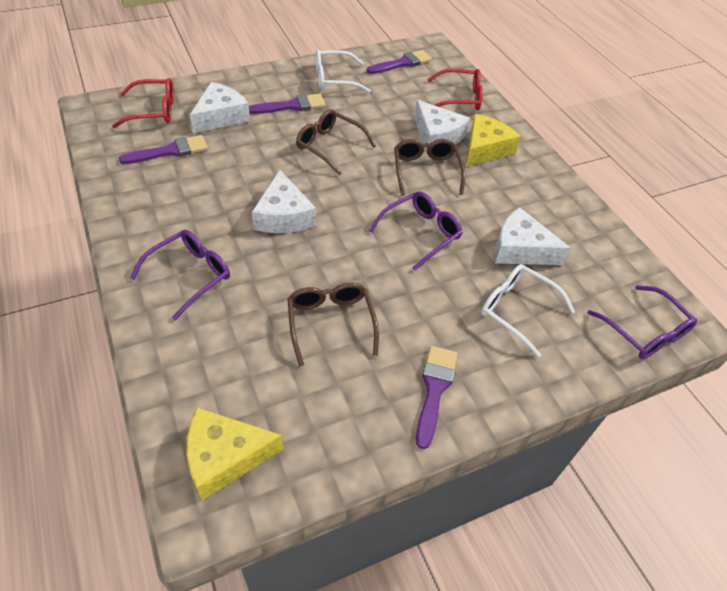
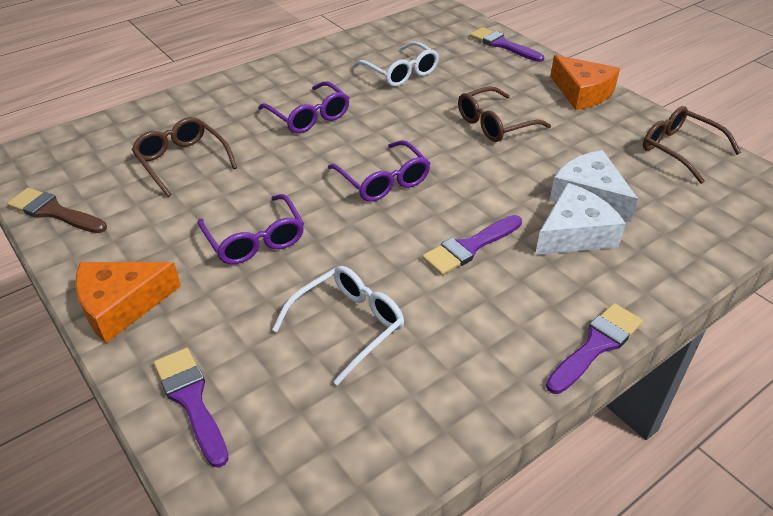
brown brush: none = 0 -> [7,188,107,233] = 1
orange cheese: none = 0 -> [75,262,181,343] [550,55,620,110] = 2
red glasses: [112,78,174,128] [427,68,483,111] = 2 -> none = 0
white cheese: [190,82,250,133] [252,170,316,233] [414,100,470,153] [494,207,571,265] = 4 -> [535,183,626,255] [550,150,638,222] = 2
yellow cheese: [186,408,283,501] [466,114,521,167] = 2 -> none = 0

